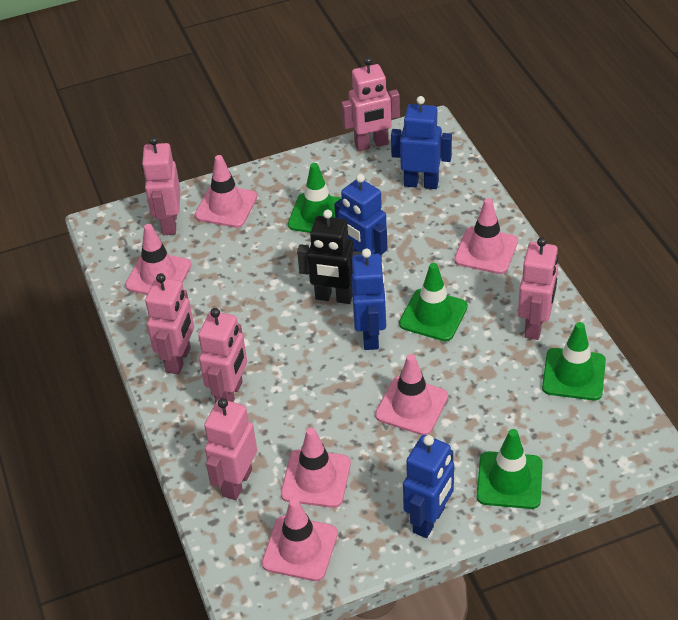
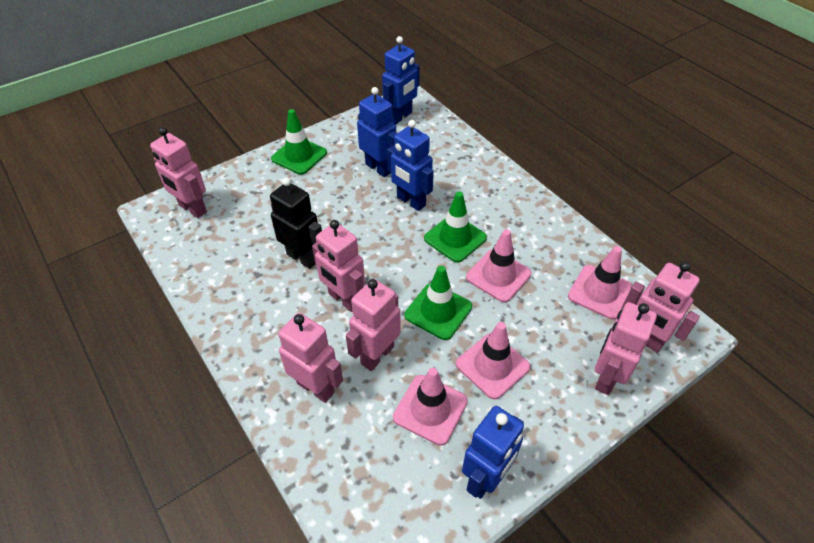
green traffic cone: [288,163,342,233] [399,263,468,341] [477,429,543,509] [542,322,606,400] = 4 -> [271,109,327,175] [405,266,472,340] [424,191,487,263] = 3
pink traffic cone: [125,224,191,295] [195,155,257,228] [262,498,338,581] [281,428,351,508] [375,354,448,435] [454,198,518,274] = 6 -> [393,368,468,446] [456,322,530,399] [466,229,532,302] [568,246,632,320] = 4

